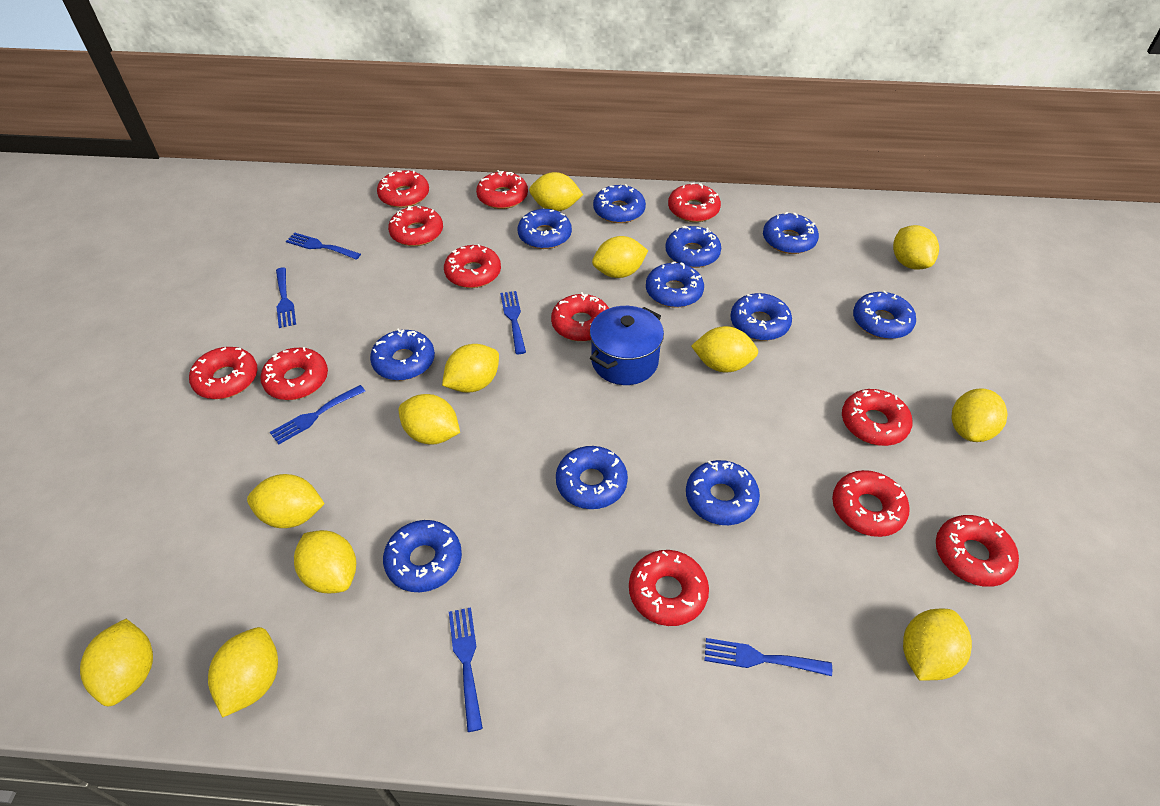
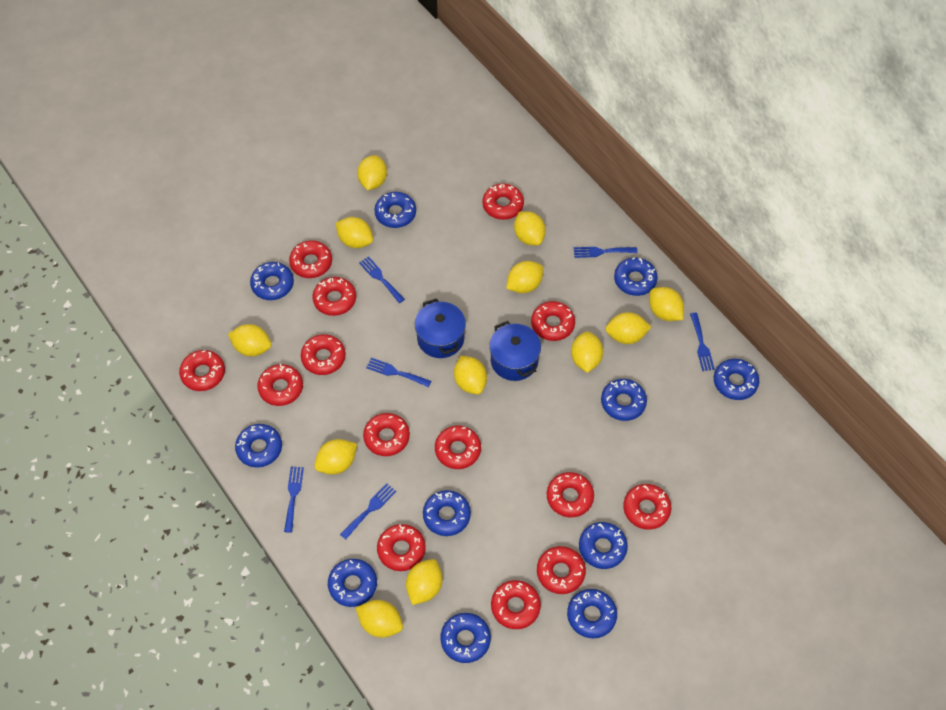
blue pot: [590,306,664,385] = 1 -> [415,298,466,358] [489,321,541,381] = 2
red donut: [189,347,258,399] [260,347,328,400] [377,170,429,208] [388,206,443,246] [444,244,501,288] [476,170,528,209] [551,292,609,341] [629,550,709,626] [668,183,721,222] [832,470,910,537] [842,389,912,446] [936,515,1019,587] = 12 -> [179,350,225,391] [257,364,303,406] [289,240,332,278] [301,334,346,375] [313,277,356,316] [363,413,410,456] [377,524,426,571] [435,426,481,469] [482,184,524,220] [491,580,541,629] [531,301,575,341] [537,546,586,594] [547,472,594,517] [623,484,671,530] = 14

